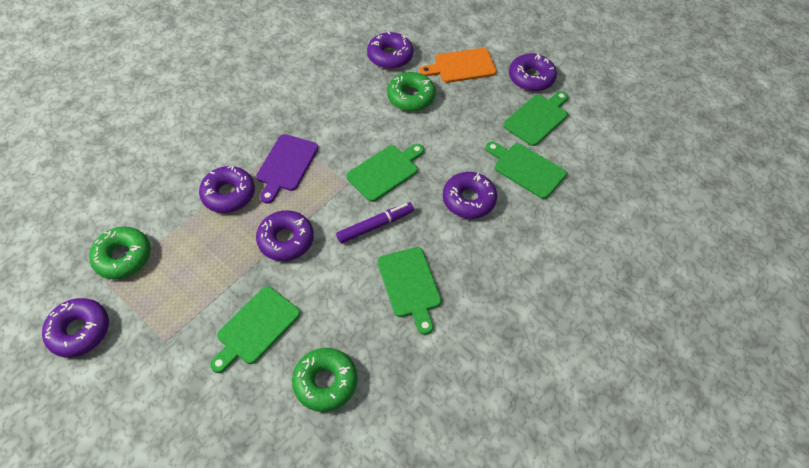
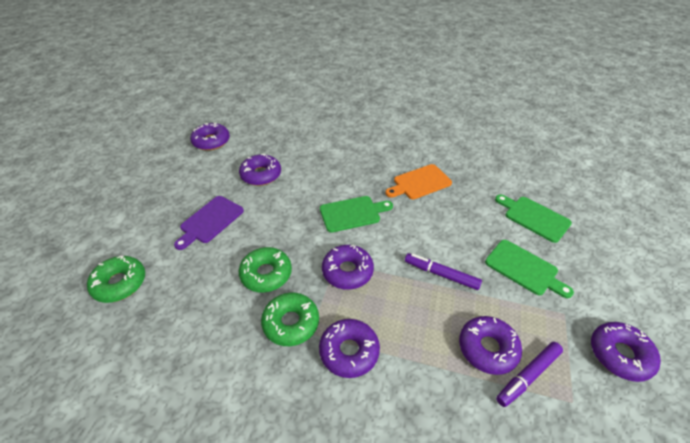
green cutting board: [210,286,300,373] [346,144,424,202] [377,247,441,335] [486,142,567,199] [503,91,568,146] = 5 -> [320,196,393,233] [485,240,574,298] [495,194,572,243] = 3
purple marker: [336,202,414,243] = 1 -> [405,253,482,290] [496,342,563,407] = 2

